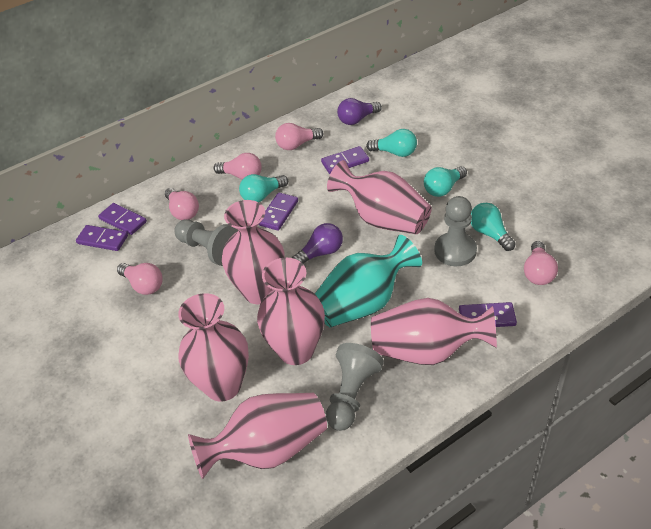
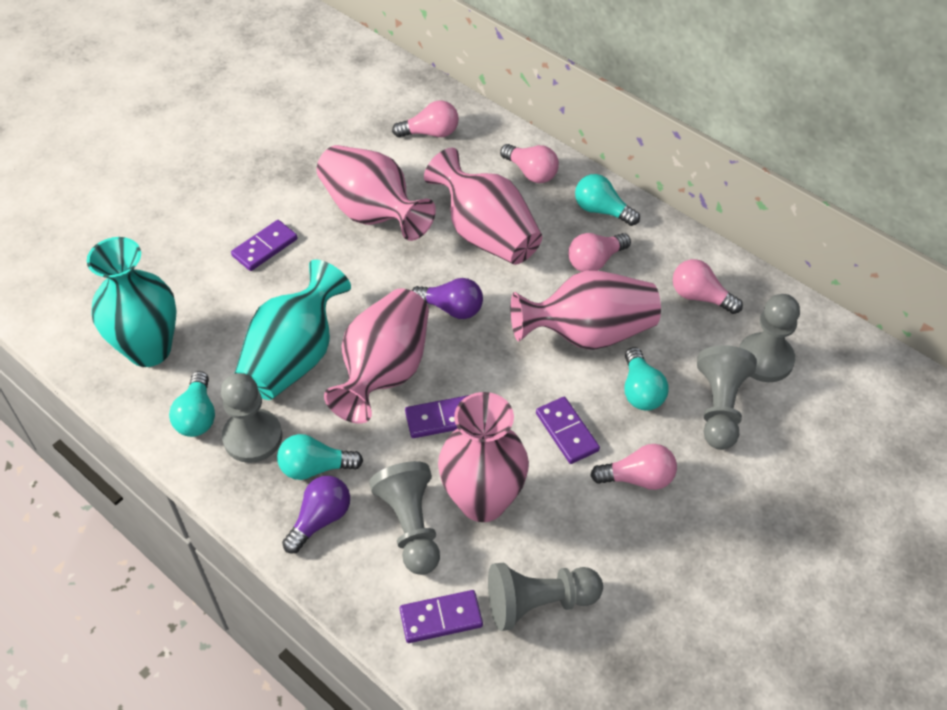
grey pawn: [174,219,238,266] [326,343,384,431] [434,196,477,266] = 3 -> [221,373,282,463] [369,461,440,575] [488,562,603,631] [697,345,756,450] [739,294,800,382] = 5
pink vase: [178,293,249,401] [188,393,327,479] [222,200,284,304] [257,258,325,365] [327,160,432,234] [371,298,497,365] = 6 -> [317,145,436,241] [324,288,429,424] [424,147,542,265] [438,392,529,522] [511,271,661,350] = 5
purple domino: [76,225,128,251] [98,203,147,235] [258,192,298,231] [321,146,369,174] [459,302,517,327] = 5 -> [231,220,298,271] [400,590,483,643] [405,395,469,438] [536,397,600,464] = 4
turquoise vase: [315,235,422,328] = 1 -> [87,237,177,367] [234,259,351,400] = 2

